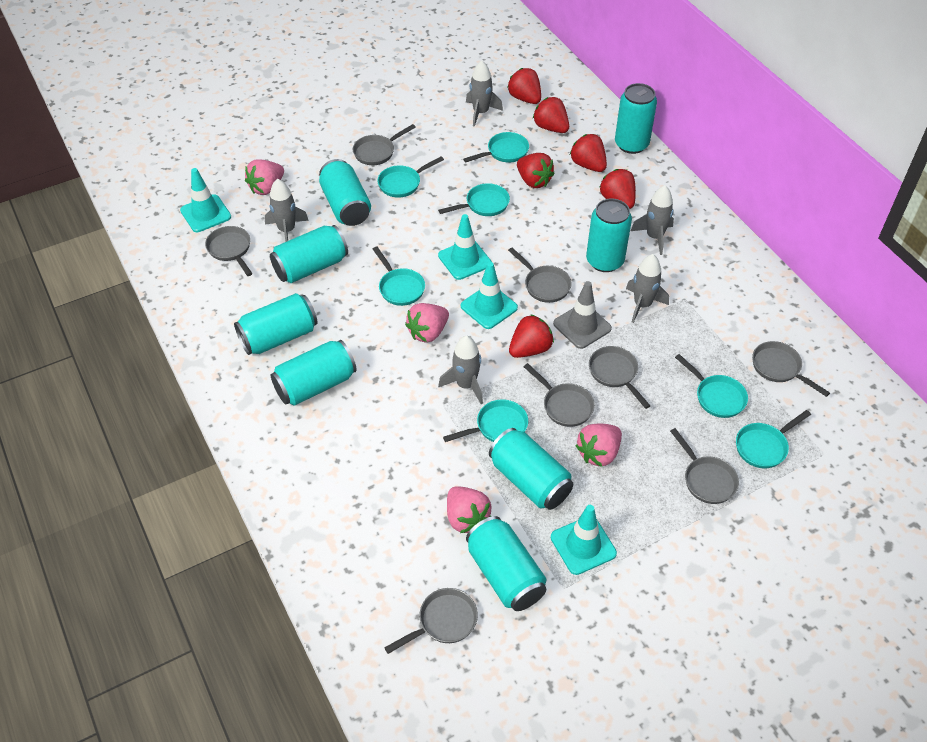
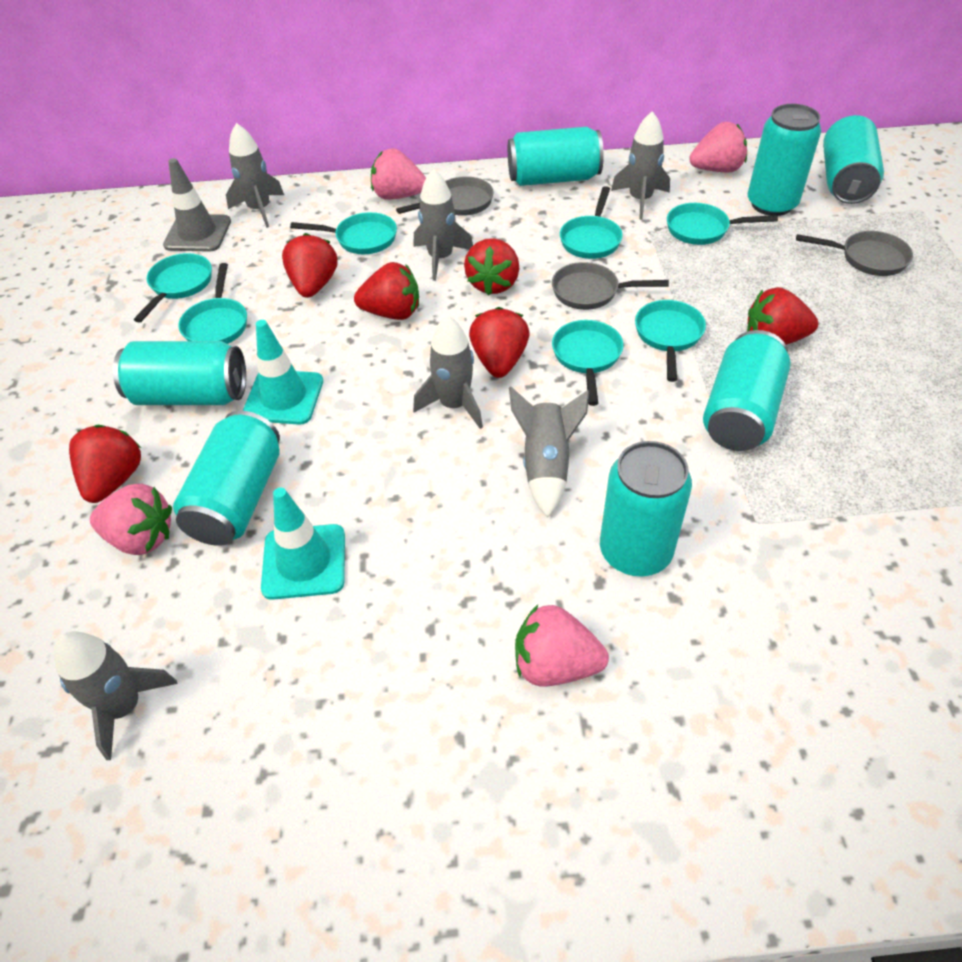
grey pan: [205,226,253,276] [353,124,416,165] [384,588,478,654] [508,247,572,303] [524,363,595,427] [589,346,650,409] [670,428,739,504] [752,341,830,397] = 8 -> [396,176,494,216] [552,262,669,310] [796,231,913,276] = 3
grey rocket: [265,179,309,242] [438,336,483,404] [466,61,503,127] [626,254,669,323] [631,185,674,255] = 5 -> [54,631,178,760] [226,123,284,228] [413,315,483,429] [414,169,473,281] [509,387,589,518] [611,111,670,220] = 6
turquoise can: [234,293,318,355] [270,225,348,283] [271,340,357,406] [319,159,371,226] [466,516,546,611] [489,428,573,510] [586,199,632,272] [615,83,657,154] = 8 -> [113,341,246,405] [173,410,280,546] [508,127,604,186] [600,441,692,576] [703,330,790,451] [748,104,821,216] [823,115,884,204] = 7
turquoise traffic cone: [180,168,231,232] [438,214,492,280] [461,262,518,329] [551,505,617,575] = 4 -> [243,320,323,425] [261,488,345,600] = 2

